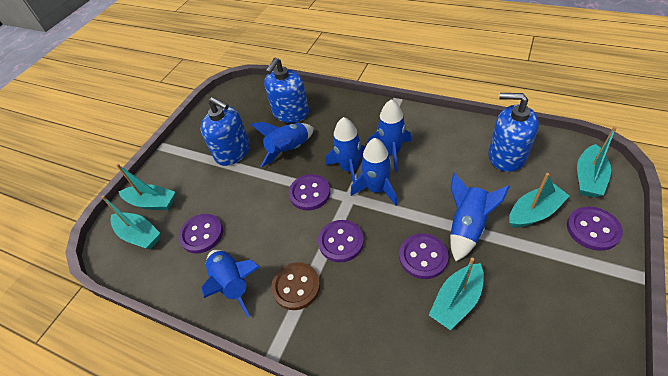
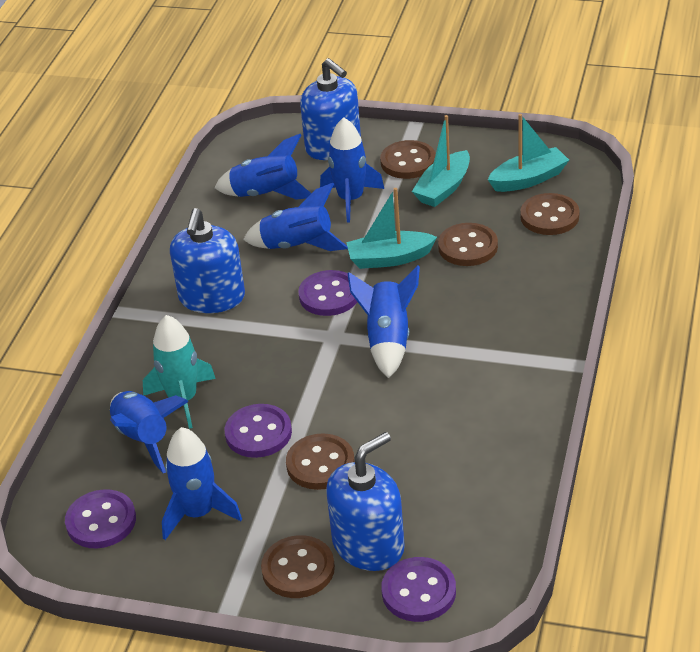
brown button: [271,262,320,310] = 1 -> [261,535,335,598] [286,433,355,490] [380,140,436,179] [438,223,498,266] [520,193,579,235] = 5
purple button: [179,214,223,254] [289,174,330,211] [318,220,364,262] [399,234,449,279] [567,206,623,251] = 5 -> [65,489,136,548] [225,404,292,458] [298,270,357,316] [381,557,456,622] = 4
turquoise boat: [101,195,160,249] [116,164,175,210] [429,258,484,330] [509,173,569,228] [577,126,617,197] = 5 -> [346,188,437,269] [412,115,470,207] [488,114,569,192] = 3
turquoise rocket: none = 0 -> [143,315,216,429] = 1

